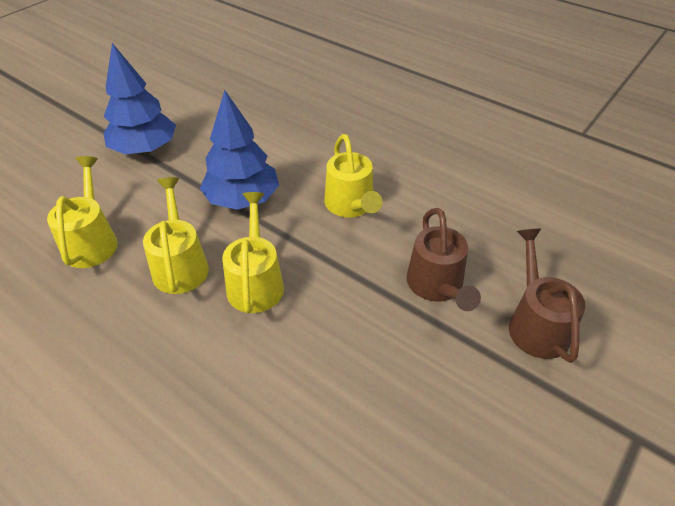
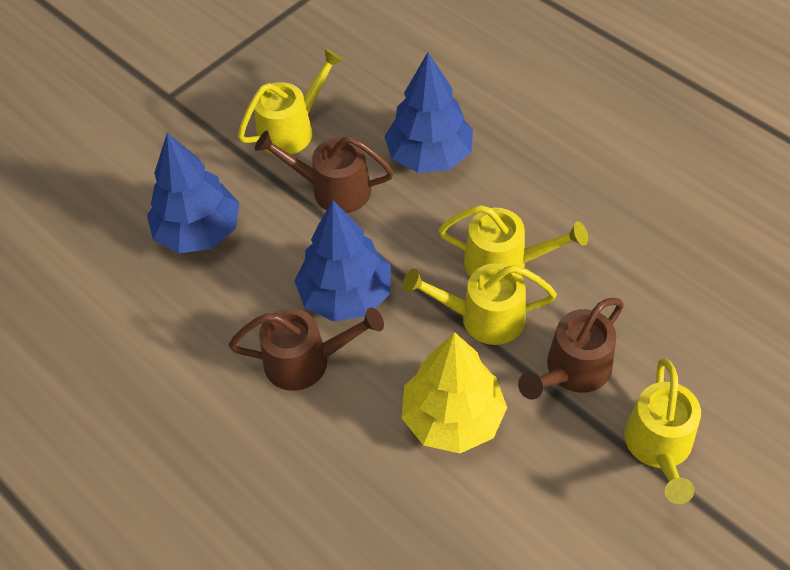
blue tree: [104,43,176,154] [200,90,279,210] = 2 -> [147,133,239,253] [295,200,391,322] [384,52,473,173] = 3
brown watering can: [406,208,481,311] [509,228,585,363] = 2 -> [229,307,384,391] [255,131,394,213] [518,298,624,399] = 3
yellow tree: none = 0 -> [402,332,507,454] = 1

